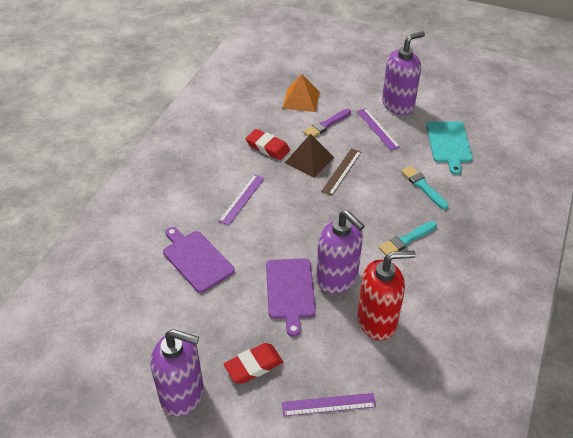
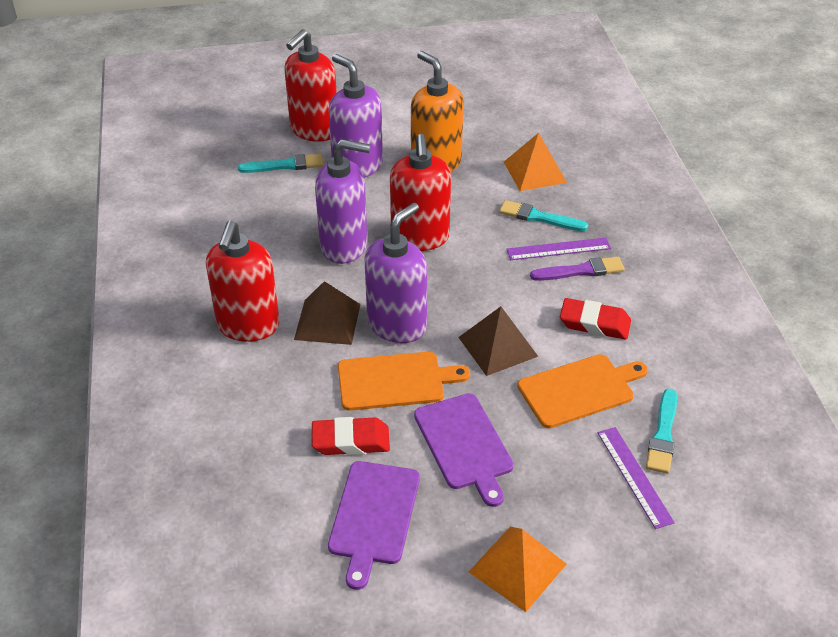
brown pyramid: [285,134,334,178] = 1 -> [294,281,361,345] [458,307,538,376] = 2
brown ruler: [321,148,361,196] = 1 -> none = 0
orange cutting board: none = 0 -> [338,352,470,411] [518,354,648,428] = 2
orange pyramid: [282,74,320,112] = 1 -> [469,526,567,612] [504,133,567,191] = 2
orange soap dispenser: none = 0 -> [411,51,464,172] = 1
purple ruler: [218,174,265,225] [282,393,376,416] [357,108,400,151] = 3 -> [506,237,611,260] [597,427,675,529] = 2
red soap dispenser: [357,251,416,341] = 1 -> [206,220,280,342] [285,29,337,142] [390,134,451,251] = 3
turquoise brush: [379,221,437,255] [401,166,449,210] = 2 -> [238,154,324,173] [499,200,588,231] [646,389,677,474] = 3
turquoise cutting board: [426,121,473,175] = 1 -> none = 0

